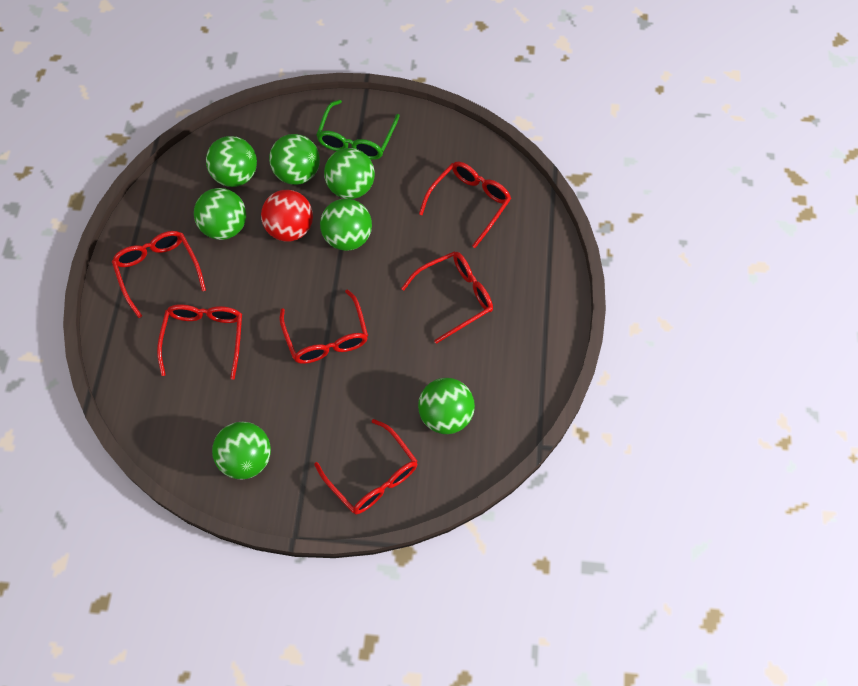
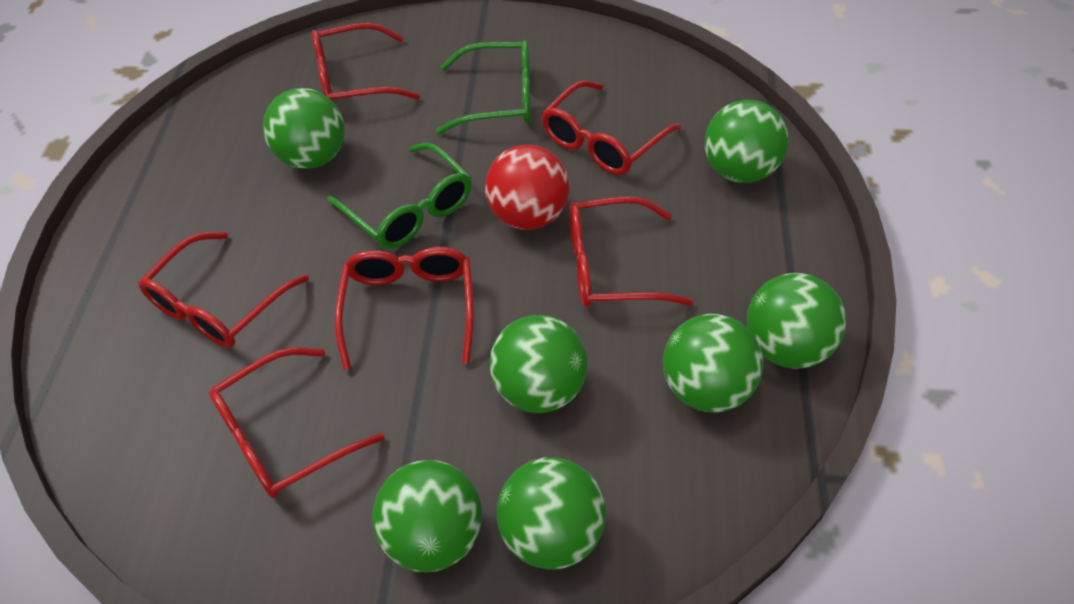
green glasses: [316,100,399,160] = 1 -> [327,142,472,249] [436,40,531,134] = 2

